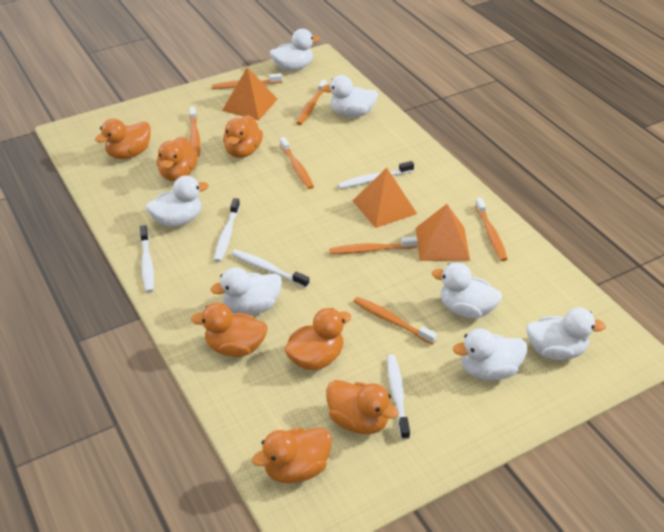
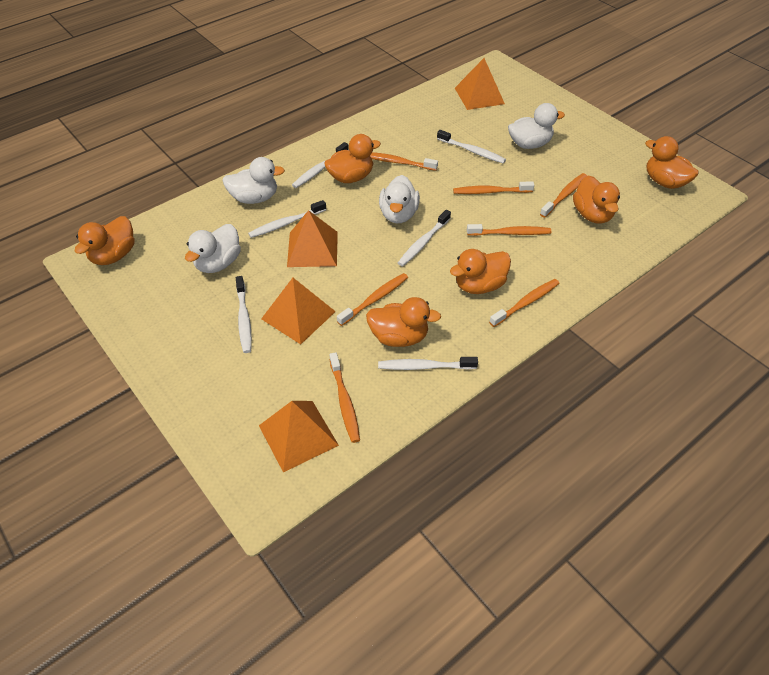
orange duck: [95,119,151,159] [157,136,198,181] [191,303,268,357] [223,115,263,158] [252,428,332,484] [284,308,351,370] [326,380,399,434] = 7 -> [75,216,135,265] [324,134,381,183] [366,297,441,347] [450,249,511,294] [573,175,620,224] [645,136,699,189] = 6
orange pyramid: [222,67,277,120] [353,167,417,228] [416,204,470,261] = 3 -> [259,401,339,472] [261,278,336,344] [287,210,338,267] [455,58,505,110] = 4
white duck: [146,175,209,227] [211,267,282,315] [270,29,320,71] [321,75,378,117] [432,262,502,318] [453,328,527,380] [526,307,606,360] = 7 -> [185,224,241,273] [222,157,285,204] [379,175,420,223] [508,103,565,149] = 4
white toothbrush: [140,225,154,293] [214,198,240,262] [232,250,309,288] [337,161,414,189] [387,355,410,440] = 5 -> [236,276,252,353] [248,200,326,238] [292,142,349,188] [378,357,478,370] [398,210,451,266] [437,130,506,164] = 6

